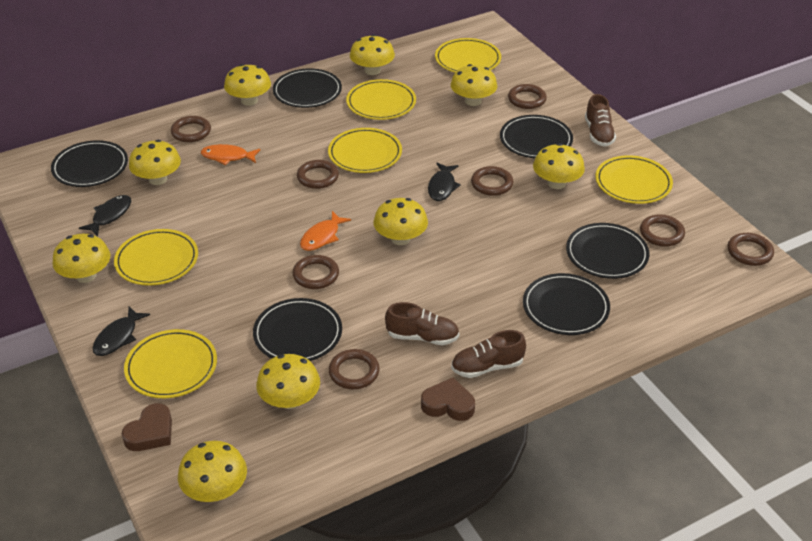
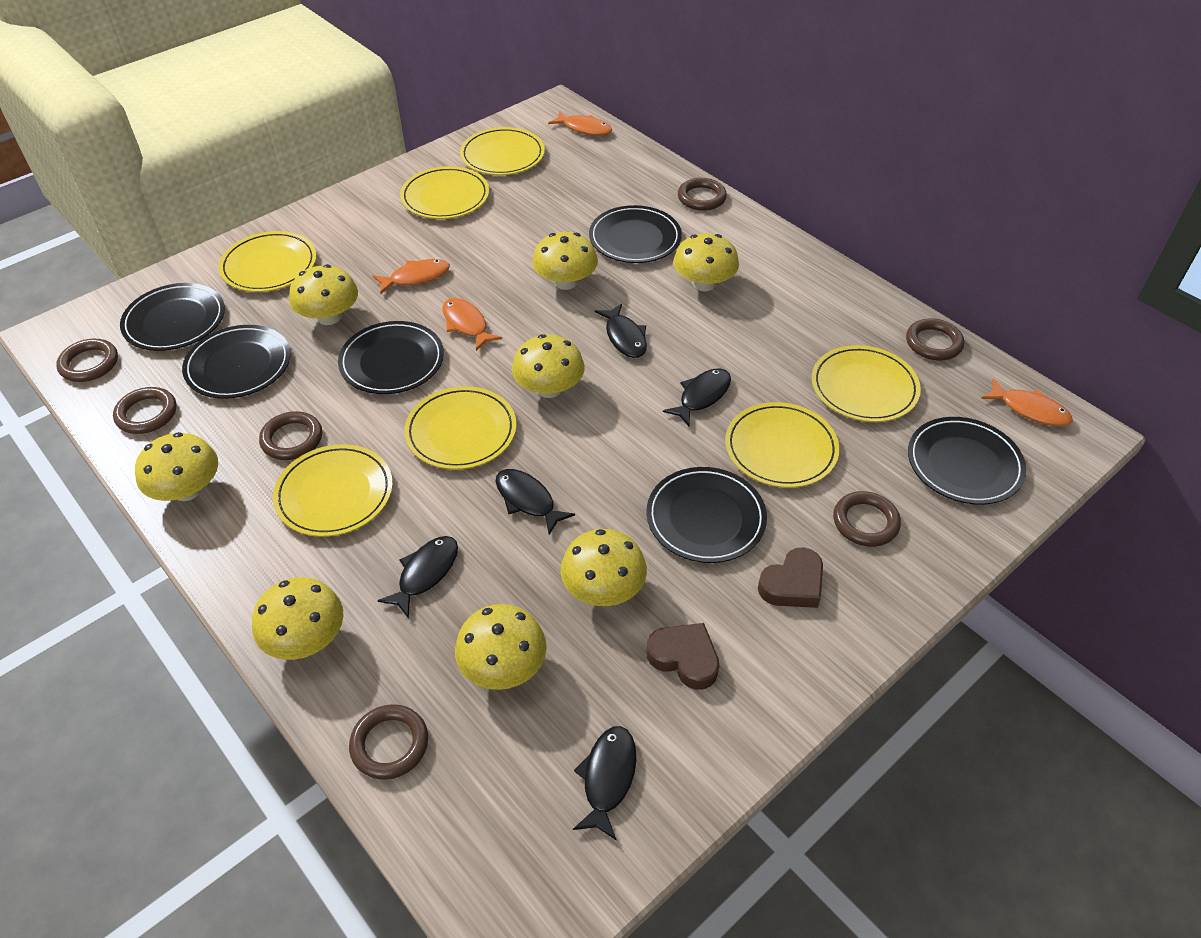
black fish: [79,195,131,236] [92,307,150,356] [428,163,461,201] = 3 -> [378,536,458,618] [495,469,575,535] [573,726,636,840] [595,303,647,358] [663,368,731,426] = 5
brown ring: [171,116,211,142] [293,255,339,289] [297,160,339,189] [329,349,380,389] [471,166,514,196] [508,84,547,109] [640,214,685,247] [728,233,774,266] = 8 -> [56,339,118,382] [113,387,176,434] [259,411,322,460] [349,704,428,780] [678,178,727,211] [833,491,901,547] [906,318,964,360] = 7
brown shoe: [385,302,459,345] [451,330,526,378] [585,94,616,147] = 3 -> none = 0
orange fish: [201,144,261,165] [300,211,351,251] = 2 -> [373,259,450,294] [443,298,502,351] [548,111,612,136] [981,379,1073,427] = 4
yellow mushroom: [52,234,110,283] [129,140,181,185] [178,441,247,502] [224,64,271,106] [256,354,320,409] [350,34,395,75] [374,198,428,245] [451,64,497,106] [533,143,585,189] = 9 -> [135,432,218,501] [252,577,344,660] [289,264,358,325] [455,604,547,690] [512,334,585,398] [532,232,598,290] [561,529,647,606] [673,233,739,291] = 8
yellow plate: [114,229,198,286] [124,329,217,398] [328,128,402,173] [346,79,416,120] [435,38,501,73] [595,155,673,204] = 6 -> [219,231,316,292] [273,444,393,537] [400,166,489,219] [404,386,516,470] [460,127,545,175] [725,402,840,488] [812,345,921,422] = 7

